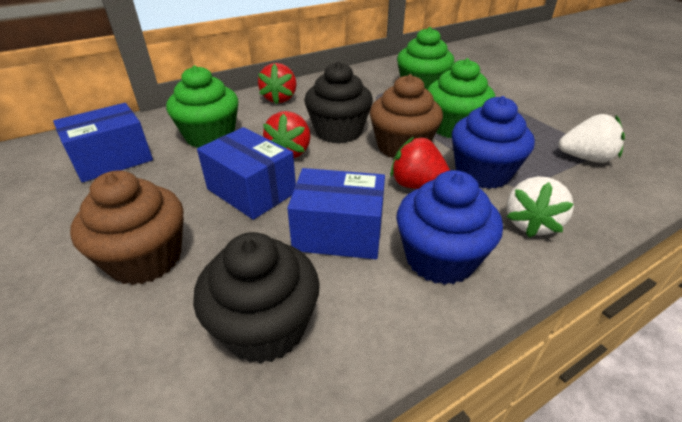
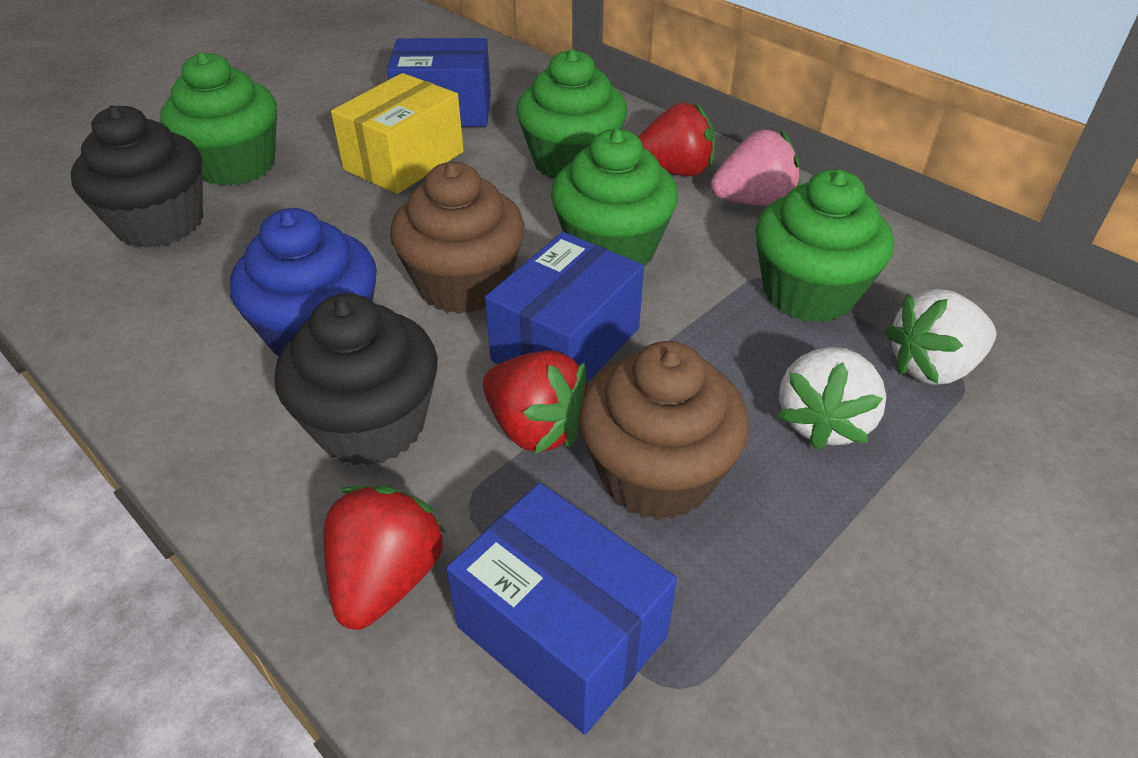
blue cupcake: [396,170,503,285] [452,96,535,189] = 2 -> [230,208,377,356] = 1
green cupcake: [166,65,238,148] [397,27,454,90] [428,58,495,138] = 3 -> [160,52,277,186] [516,49,627,179] [551,129,678,266] [755,169,894,323] = 4
pink strawberry: none = 0 -> [711,130,801,206] = 1
yellow box: none = 0 -> [331,73,464,194] = 1

